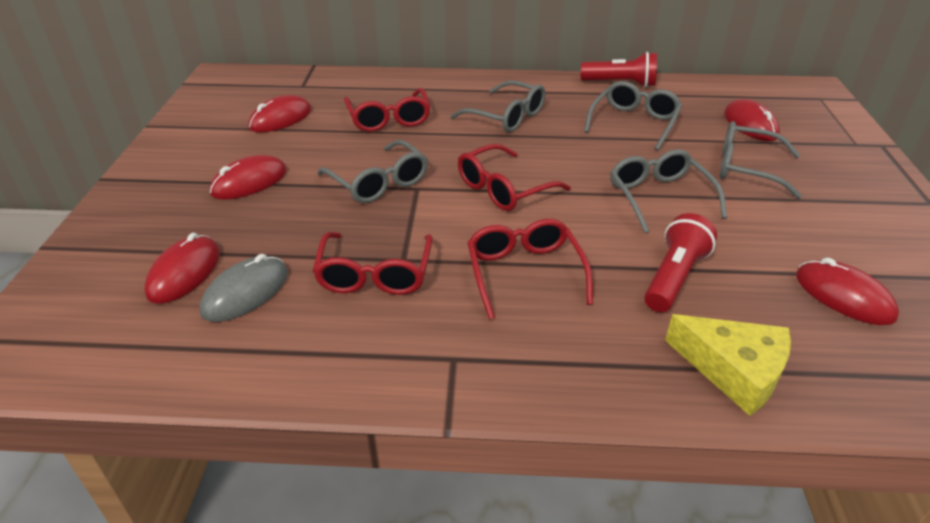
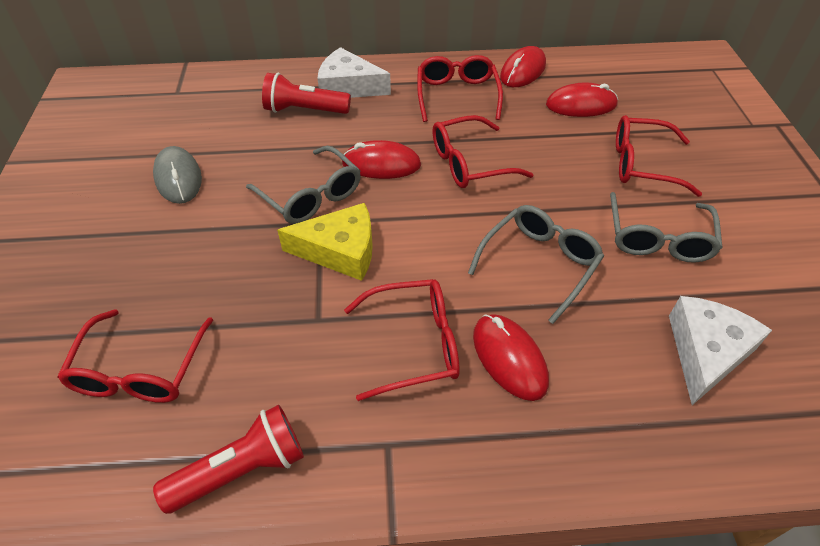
grey glasses: [317,140,428,203] [450,80,545,132] [584,81,682,151] [610,149,727,233] [720,121,802,199] = 5 -> [246,146,361,224] [468,205,604,324] [610,192,723,263] = 3
red glasses: [313,232,432,295] [344,88,430,132] [458,144,571,211] [467,219,593,320] = 4 -> [57,309,213,403] [344,279,460,401] [417,55,503,122] [432,115,534,188] [616,115,702,197] = 5
red mouse: [144,233,220,304] [210,155,287,200] [248,95,311,132] [724,99,780,141] [796,257,899,325] = 5 -> [342,140,421,179] [473,314,549,401] [500,46,546,87] [546,82,618,117] = 4
white cheese: none = 0 -> [318,47,391,98] [669,296,772,405] = 2

